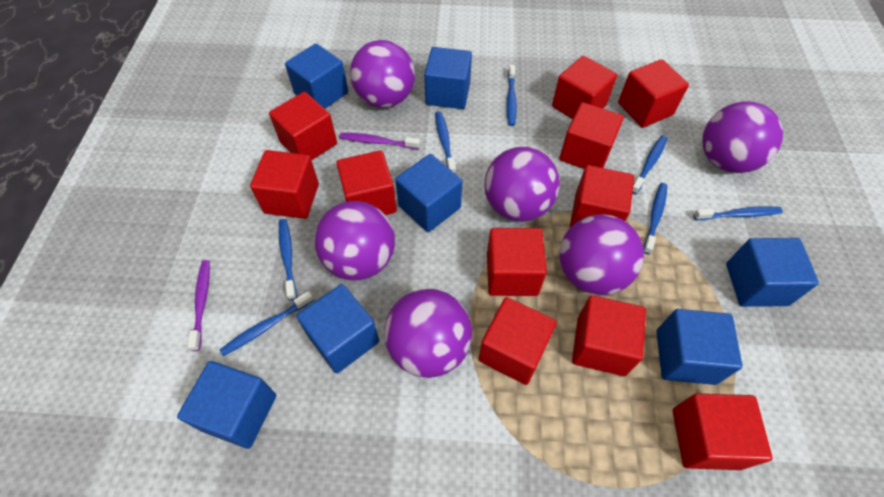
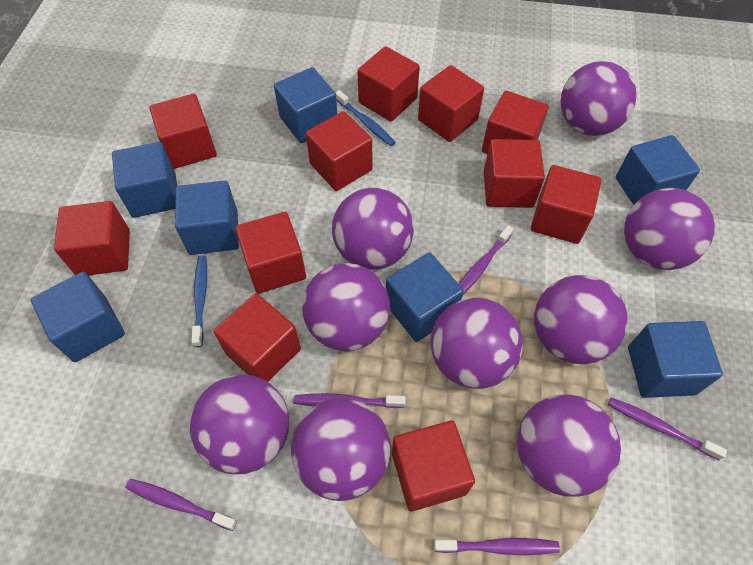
blue toothbrush: [220,291,314,356] [279,219,297,300] [435,111,456,174] [507,65,517,126] [633,136,667,194] [643,183,667,255] [693,206,783,220] = 7 -> [191,255,207,347] [335,90,396,146] = 2
purple ball: [314,201,395,280] [350,40,415,108] [384,289,472,378] [484,147,560,222] [560,214,644,295] [702,101,783,173] = 6 -> [190,374,289,474] [291,398,390,501] [302,263,390,351] [332,188,414,270] [431,297,523,389] [517,394,621,497] [534,275,628,364] [560,61,637,136] [624,188,715,270] = 9
purple toothbrush: [188,260,210,351] [339,133,420,149] = 2 -> [125,479,237,531] [294,393,406,408] [434,538,560,555] [459,225,514,295] [608,397,727,460] = 5

